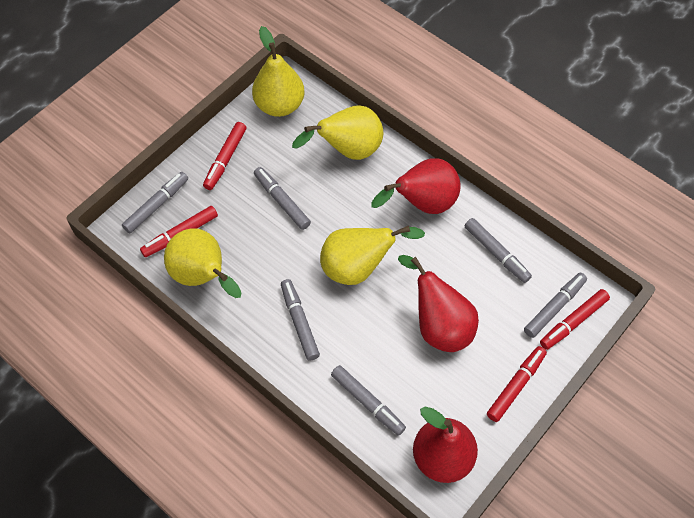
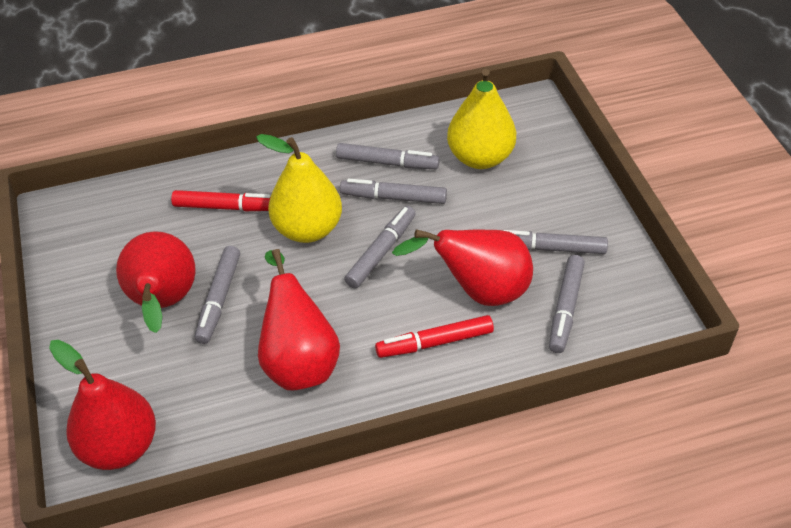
red marker: [140,206,218,257] [203,122,246,190] [487,346,547,422] [540,289,610,350] = 4 -> [171,190,271,211] [375,315,494,358] = 2
red pear: [371,158,461,214] [398,255,479,352] [413,406,478,483] = 3 -> [49,340,156,470] [116,231,196,333] [258,249,340,390] [392,229,533,306] = 4
yellow pear: [164,228,242,298] [252,26,304,117] [292,106,383,160] [320,225,425,285] = 4 -> [256,134,342,243] [447,69,516,169] = 2

